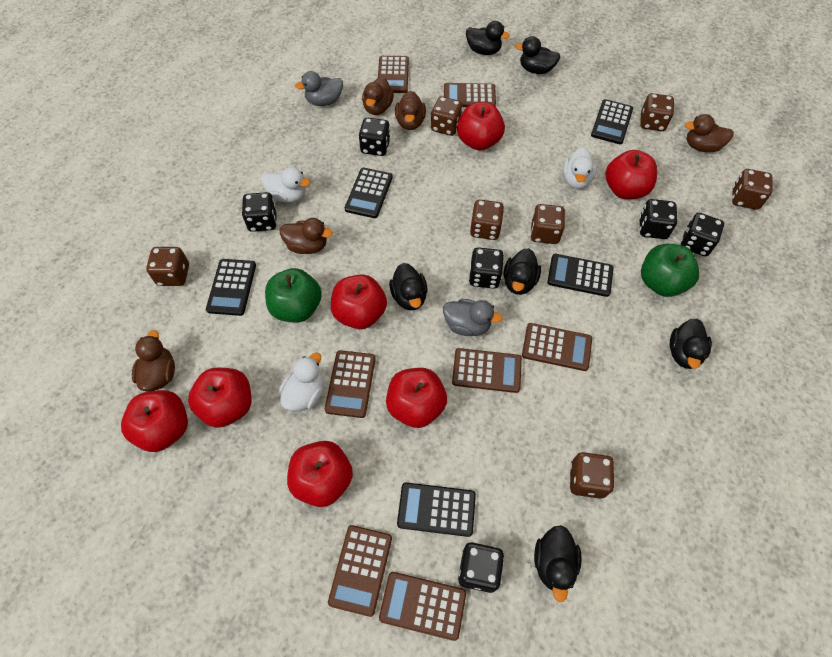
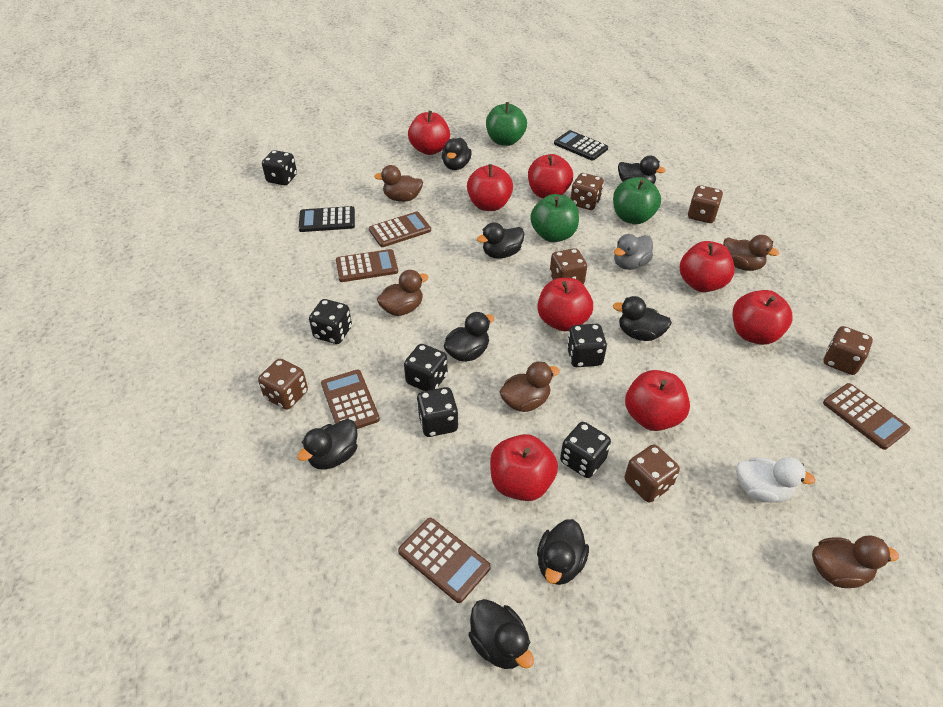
black calculator: [206,259,256,316] [345,168,393,218] [397,482,476,537] [547,254,614,297] [591,99,633,144] = 5 -> [299,206,355,232] [554,130,608,161] = 2
black duck: [389,263,427,310] [466,21,510,55] [504,248,541,295] [515,36,560,74] [534,525,582,602] [670,319,712,369] = 6 -> [297,419,358,470] [442,138,472,170] [444,312,494,362] [468,599,534,669] [477,222,524,259] [537,519,589,585] [613,296,672,341] [618,156,666,184] = 8
brown calculator: [325,350,376,418] [328,525,392,617] [378,56,409,93] [379,572,466,641] [444,83,496,107] [452,348,522,393] [522,323,592,371] = 7 -> [321,369,380,429] [336,249,398,282] [369,212,431,247] [398,518,491,603] [823,383,910,450] = 5
brown dice: [146,247,189,286] [431,96,463,136] [470,200,504,240] [530,204,565,244] [570,452,615,499] [640,93,674,131] [732,169,772,210] = 7 -> [258,359,308,410] [550,248,587,284] [571,173,604,210] [625,445,680,502] [688,185,723,223] [823,326,873,375] = 6
green apple: [265,268,322,322] [641,244,700,297] = 2 -> [486,102,527,146] [530,194,579,242] [613,177,661,224] = 3
grey duck: [295,71,343,106] [443,299,502,336] = 2 -> [614,234,653,270] = 1
red apple: [121,390,188,452] [188,368,251,428] [287,441,353,507] [331,274,387,329] [386,368,447,428] [457,102,505,151] [606,150,658,199] = 7 -> [408,111,450,155] [467,164,513,211] [490,434,558,501] [528,154,573,198] [537,278,593,331] [625,370,690,431] [680,241,735,292] [733,290,793,345] = 8
white duck: [261,167,310,203] [279,353,323,411] [563,147,597,189] = 3 -> [736,457,816,503] = 1

